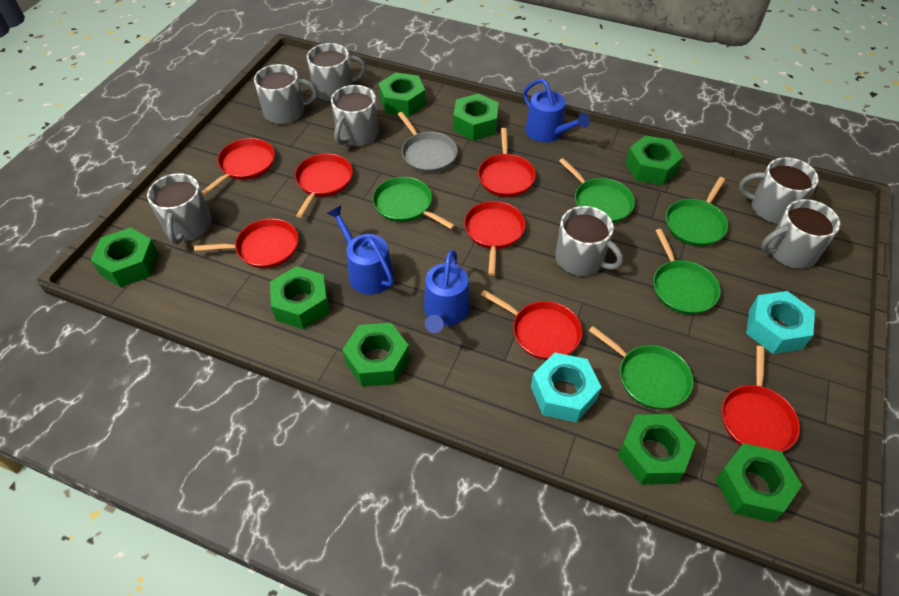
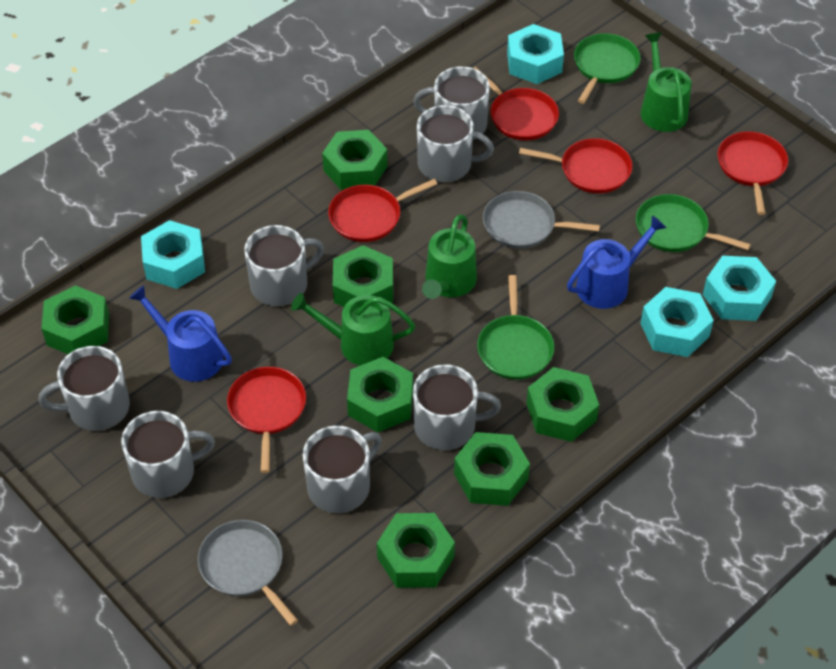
blue watering can: [327,206,394,295] [424,250,470,333] [523,79,590,143] = 3 -> [129,285,232,382] [567,215,667,309] = 2
green nut: [91,228,159,287] [270,266,329,329] [342,323,410,387] [379,73,426,117] [453,93,499,141] [618,414,696,484] [626,135,683,186] [715,443,802,522] = 8 -> [41,285,109,354] [322,130,388,190] [333,245,393,307] [347,357,413,432] [377,513,455,588] [454,432,530,506] [526,367,599,442] = 7
green pan: [373,177,455,229] [559,158,635,223] [589,326,694,409] [653,229,721,315] [666,177,728,246] = 5 -> [477,275,554,380] [574,33,640,104] [636,194,751,252] = 3
green watering can: none = 0 -> [291,293,415,366] [422,214,477,299] [641,32,691,132] = 3
grey pan: [398,112,458,173] = 1 -> [198,520,298,626] [483,191,600,249] = 2
red pan: [194,218,299,268] [202,138,275,196] [295,154,353,218] [464,201,525,276] [478,128,536,197] [481,290,582,360] [722,346,800,452] = 7 -> [227,367,306,473] [328,179,437,242] [474,67,559,140] [519,138,632,194] [718,131,788,215] = 5
turquoise nut: [531,352,601,423] [746,291,815,354] = 2 -> [141,220,205,289] [507,24,564,84] [640,287,714,357] [703,256,776,321] = 4

